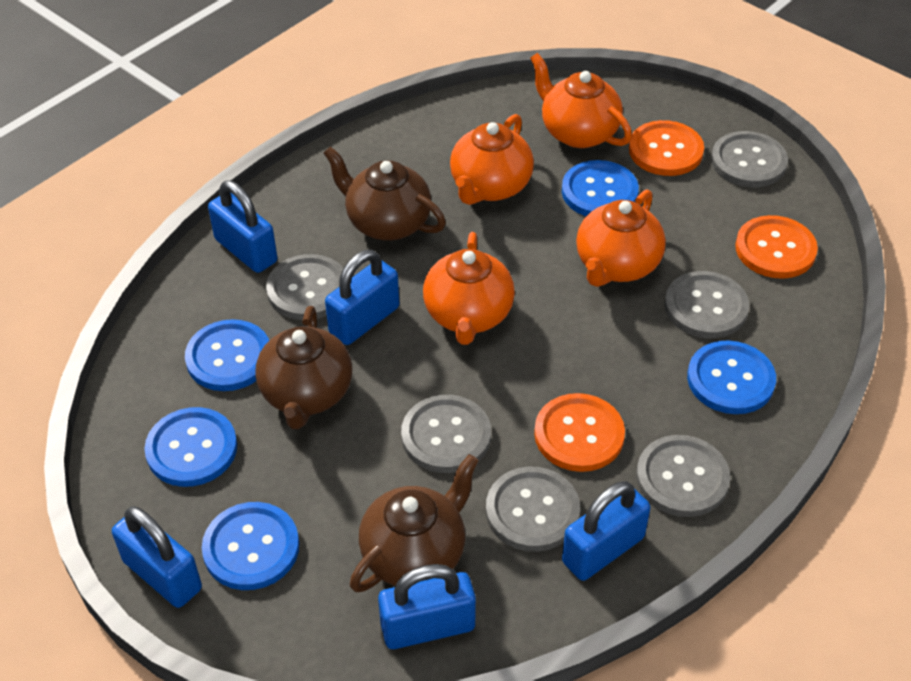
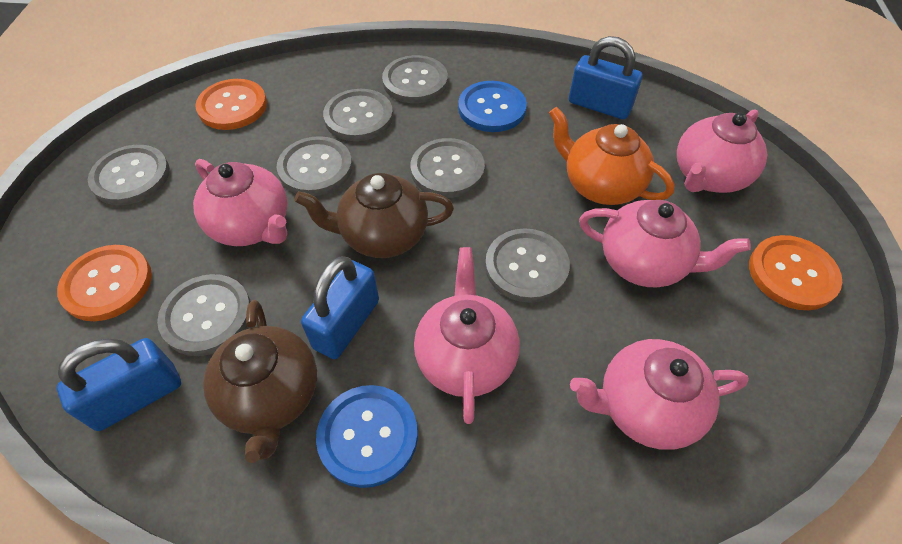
blue button: [144,407,237,487] [185,319,269,391] [202,502,299,590] [562,160,639,216] [687,340,776,414] = 5 -> [316,385,418,488] [458,81,527,132] = 2
blue padlock: [112,506,202,608] [208,180,277,273] [325,250,399,345] [378,564,476,649] [562,481,651,581] = 5 -> [57,338,181,431] [301,256,379,359] [569,36,643,119] = 3
brown teapot: [255,306,352,429] [324,146,446,241] [350,454,479,592] = 3 -> [203,300,317,463] [294,173,454,258] = 2
grey button: [266,254,343,320] [401,395,491,473] [486,467,580,552] [636,435,730,517] [665,271,749,339] [711,131,788,187] = 6 -> [88,145,170,205] [157,274,251,356] [277,136,352,196] [323,89,393,141] [382,55,448,103] [410,138,485,198] [485,228,570,303] = 7
orange teapot: [423,232,515,345] [450,114,534,205] [530,53,632,148] [576,190,666,287] = 4 -> [549,107,675,205] = 1
pink teapot: none = 0 -> [193,159,287,246] [414,247,520,424] [570,339,749,450] [579,200,751,287] [677,109,768,193] = 5

